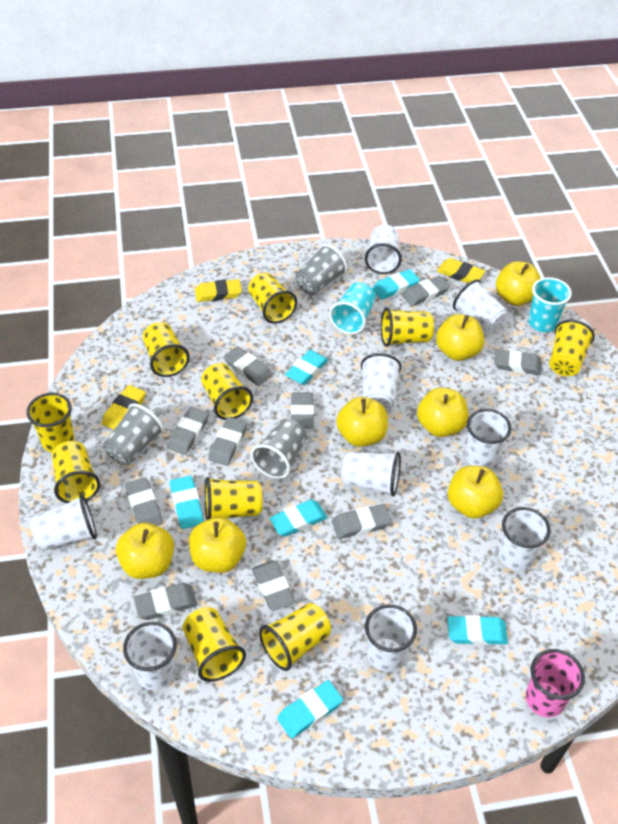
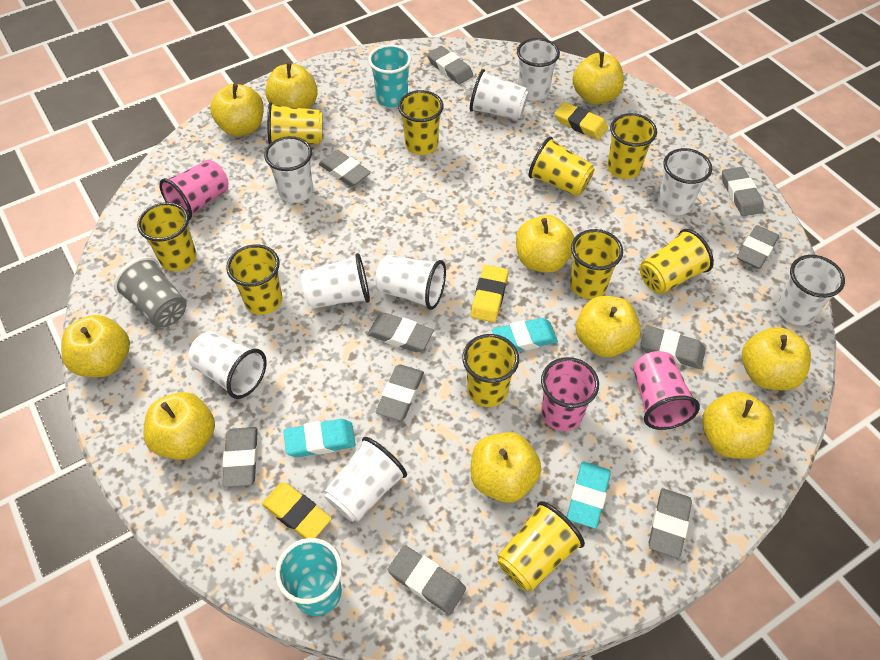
grey cup: [103,403,164,465] [251,419,307,479] [295,244,347,295] = 3 -> [114,257,187,328] = 1
pink cup: [526,649,585,717] = 1 -> [159,160,228,220] [541,357,599,431] [633,351,700,430] = 3
turquoise eraser: [170,476,204,529] [269,499,328,537] [277,680,343,739] [285,350,328,385] [372,269,420,300] [447,615,508,645] = 6 -> [283,419,356,457] [492,318,558,351] [567,462,611,529] = 3
yellow apple: [116,523,174,579] [189,517,246,573] [336,397,388,447] [417,387,468,437] [436,314,484,361] [448,466,503,519] [496,261,541,306] = 7 -> [61,315,130,377] [143,392,215,460] [210,83,264,136] [265,62,318,109] [470,432,542,503] [516,215,575,273] [573,52,624,105] [576,296,641,357] [702,392,774,459] [742,327,811,390] = 10

